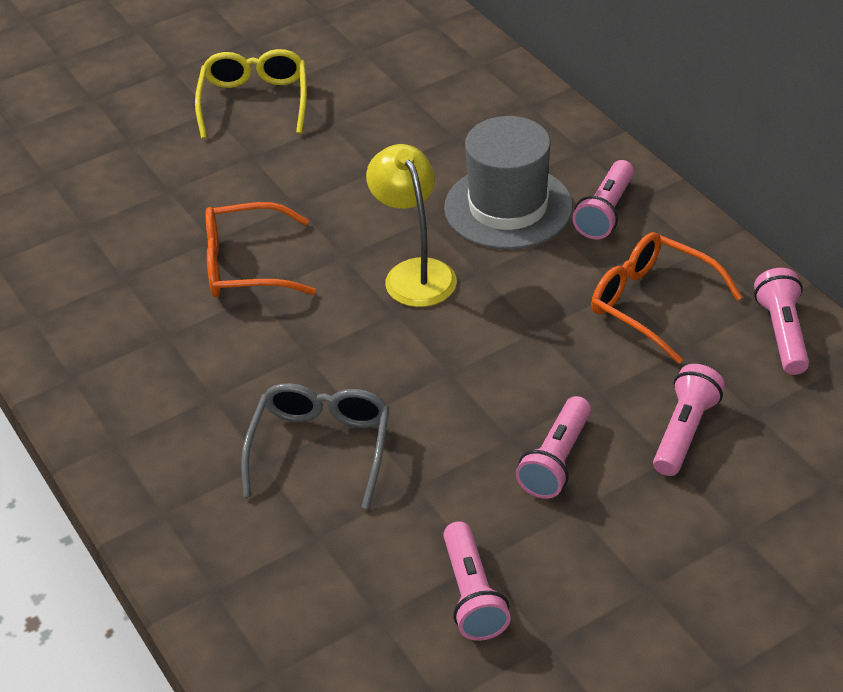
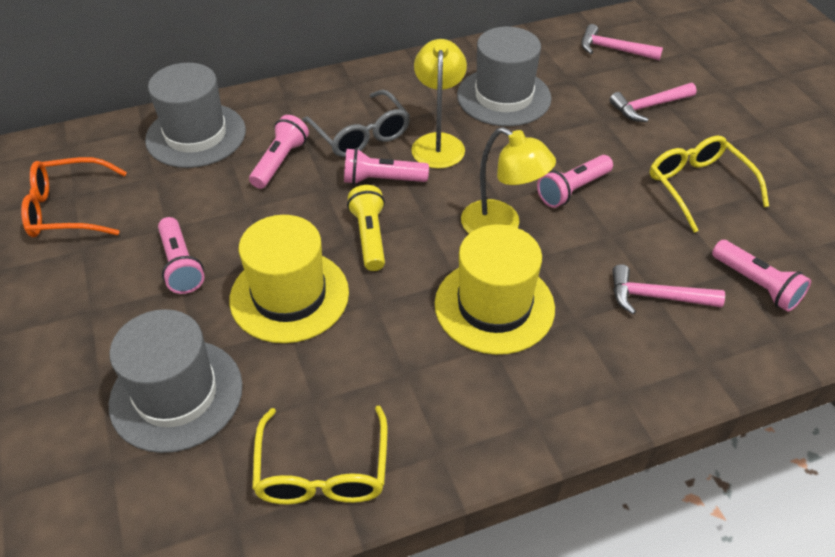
grey hat: [444,116,573,250] = 1 -> [109,309,243,453] [145,63,246,168] [457,27,551,126] = 3
orange glasses: [206,202,316,297] [591,232,742,364] = 2 -> [21,157,127,237] = 1
pink hammer: none = 0 -> [581,24,663,60] [609,83,697,122] [612,264,725,314] = 3
yellow flashlight: none = 0 -> [347,185,385,271] = 1
yellow glasses: [195,49,307,139] = 1 -> [252,405,387,505] [650,135,769,233] = 2
yellow hat: none = 0 -> [229,215,349,343] [435,224,555,355] = 2
yellow lamp: [366,144,457,307] = 1 -> [411,39,467,169] [461,127,556,234] = 2

